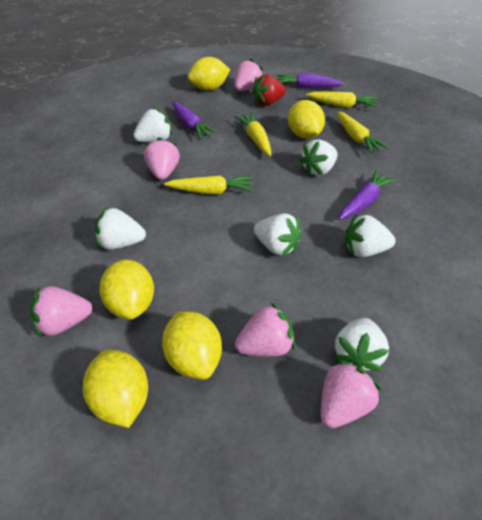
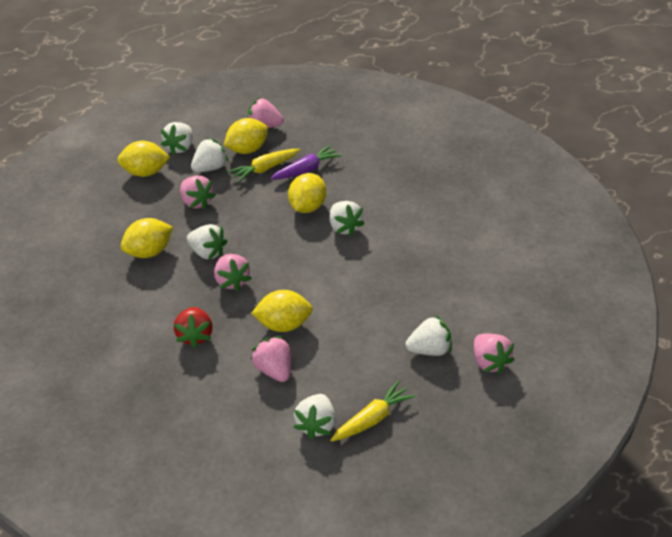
purple carrot: [173,102,218,139] [276,73,344,88] [339,170,397,220] = 3 -> [270,145,342,180] = 1
yellow carrot: [164,176,254,194] [234,113,271,156] [306,92,378,108] [337,111,389,154] = 4 -> [228,149,300,183] [330,381,415,442] = 2

